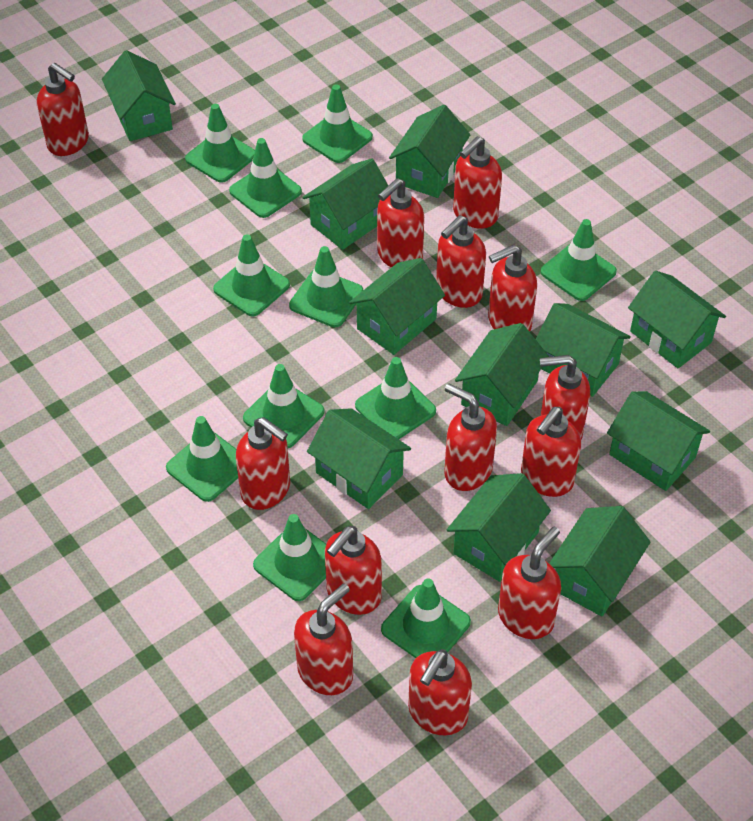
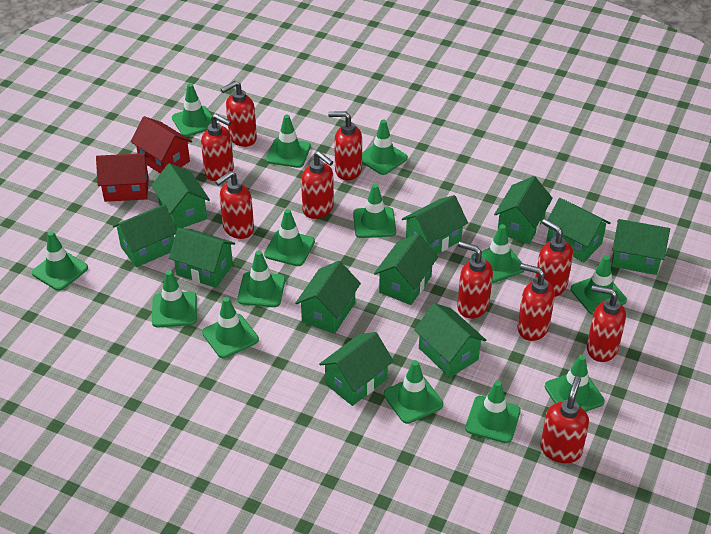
green traffic cone: [166,416,238,502] [185,104,255,183] [213,234,290,317] [229,138,302,218] [243,364,324,448] [253,514,326,601] [289,246,363,327] [302,85,373,163] [355,357,436,439] [381,579,471,658] [541,219,617,301] = 11 -> [32,231,88,291] [152,270,197,327] [172,83,212,137] [202,297,259,358] [237,250,285,307] [264,209,315,266] [266,115,311,168] [353,184,396,238] [362,120,408,175] [384,360,443,424] [465,380,521,443] [471,224,525,283] [545,355,604,412] [571,255,627,315] = 14
red house: none = 0 -> [96,153,149,202] [130,116,192,173] = 2
red soap dispenser: [37,63,89,156] [236,417,290,510] [294,583,353,695] [325,526,382,615] [377,178,424,267] [408,649,472,735] [436,215,486,308] [444,383,497,491] [453,136,502,229] [488,245,537,332] [498,527,561,639] [521,407,581,497] [540,355,590,439] = 13 -> [201,114,234,181] [215,171,254,239] [221,81,257,147] [301,151,334,219] [328,111,362,180] [457,241,493,319] [517,263,555,341] [535,219,573,297] [540,376,589,463] [587,285,626,362] = 10

